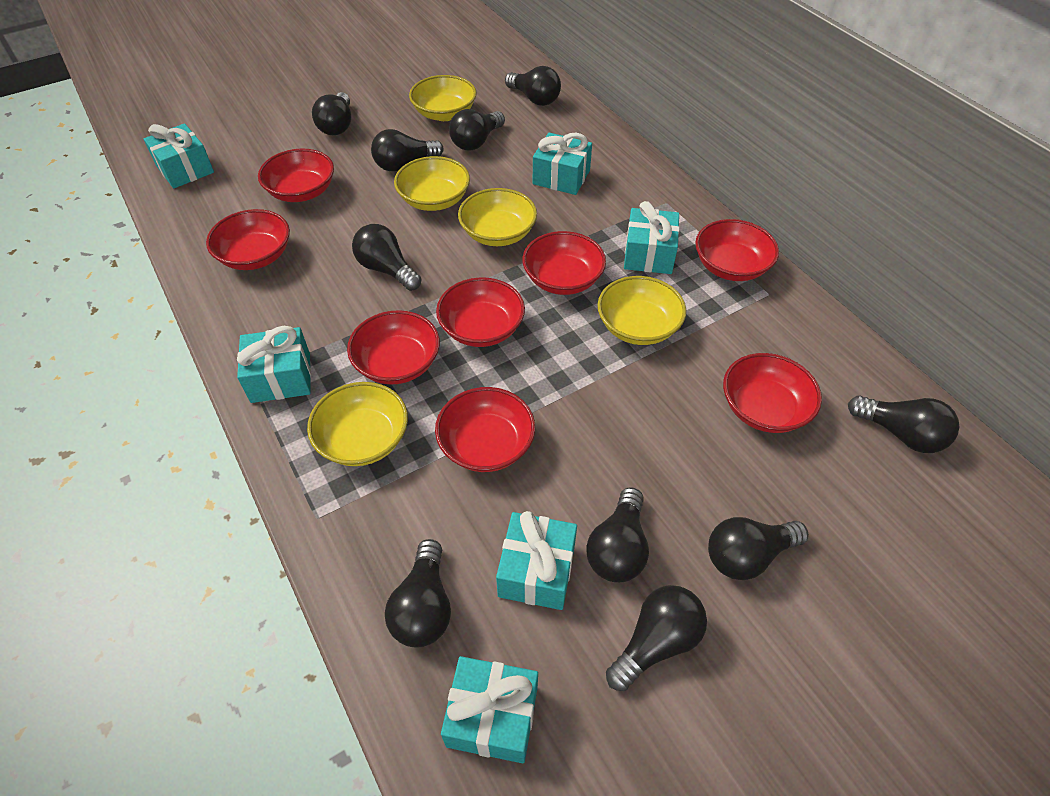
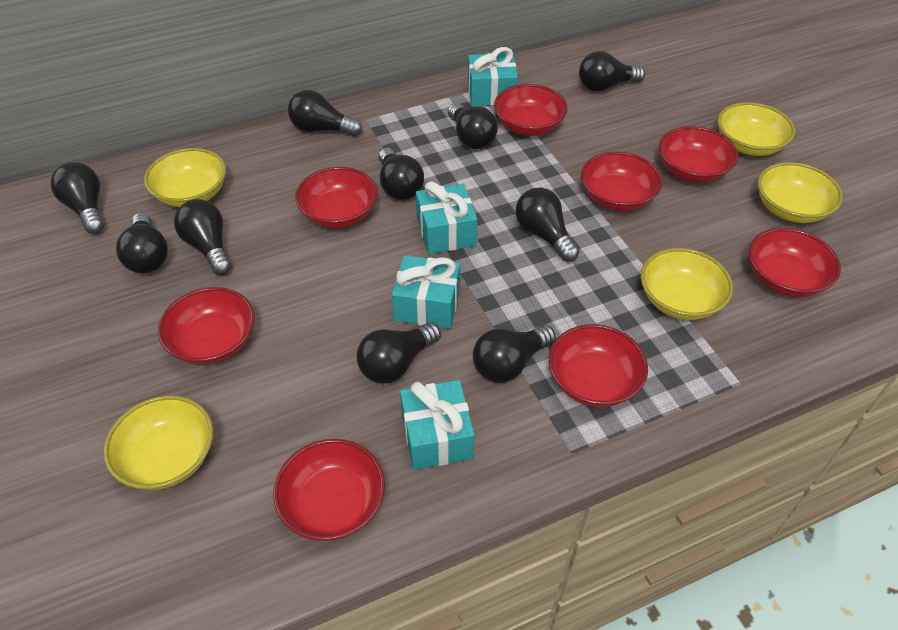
turquoise gift: [144,123,214,188] [237,326,311,403] [441,656,538,763] [496,511,577,610] [533,133,592,195] [624,201,680,274] = 6 -> [392,255,460,329] [400,380,475,470] [416,181,477,254] [468,47,518,106] = 4

